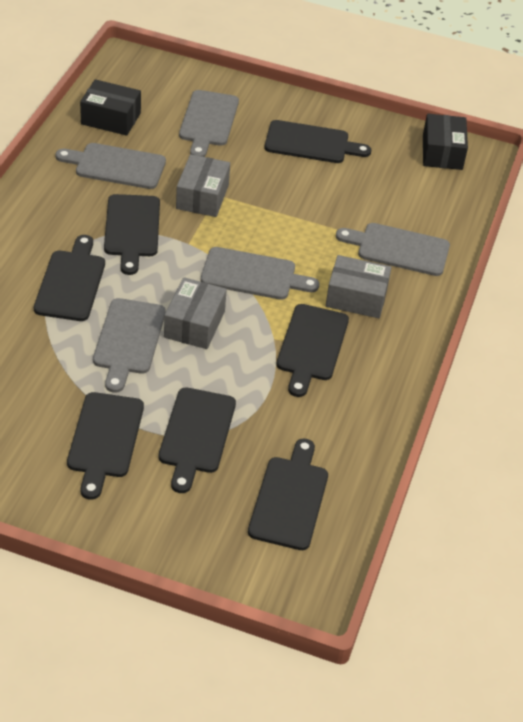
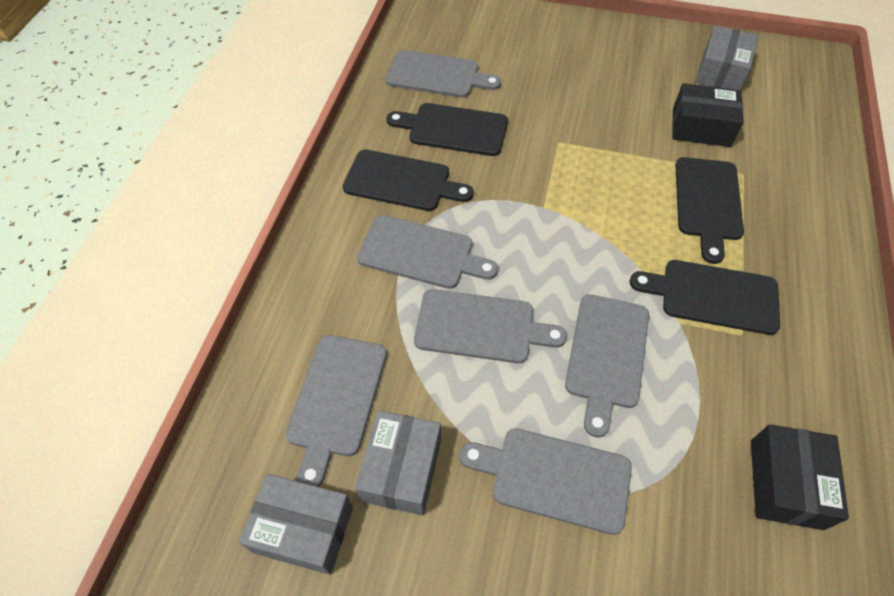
black cutting board: [34,235,105,321] [67,392,144,500] [104,194,160,275] [158,387,236,493] [248,439,328,550] [264,120,371,163] [276,304,349,397] = 7 -> [343,150,474,211] [386,103,508,156] [630,260,780,335] [676,157,744,264] = 4
grey cutting board: [55,143,166,189] [93,298,166,393] [179,90,239,157] [201,247,319,300] [336,223,450,276] = 5 -> [286,335,387,487] [357,215,498,289] [386,50,501,98] [414,289,567,363] [460,428,632,535] [565,294,649,437] = 6

